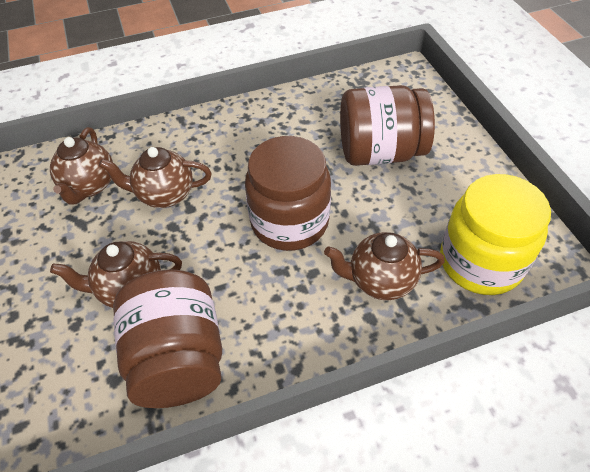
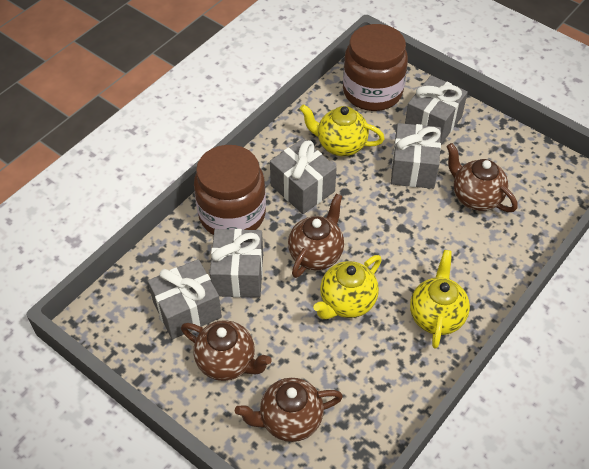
brown jar: [113,270,222,408] [245,136,331,251] [340,85,435,166] = 3 -> [194,145,266,235] [343,24,408,111] = 2
grey gift: none = 0 -> [148,259,222,339] [210,229,263,298] [270,139,337,214] [391,123,441,189] [405,75,468,144] = 5
yellow jar: [440,174,551,295] = 1 -> none = 0
yellow teapot: none = 0 -> [300,104,385,156] [313,255,382,319] [410,250,470,349] = 3

